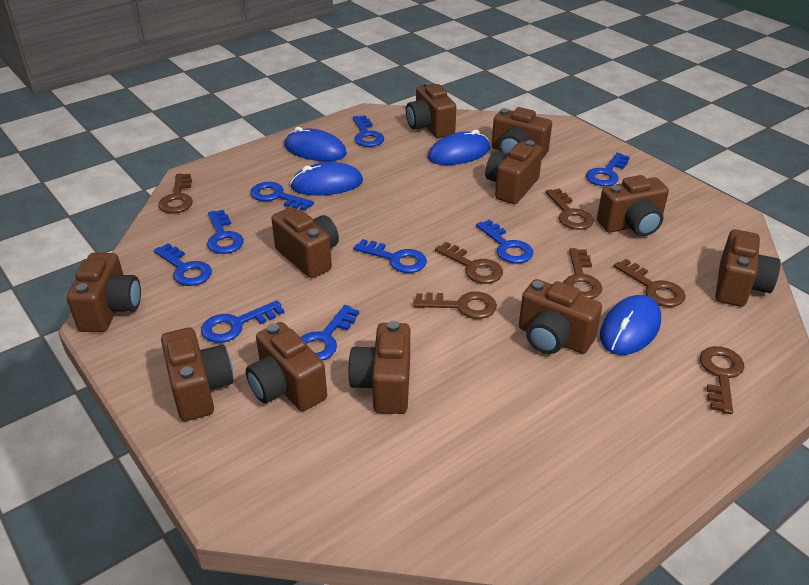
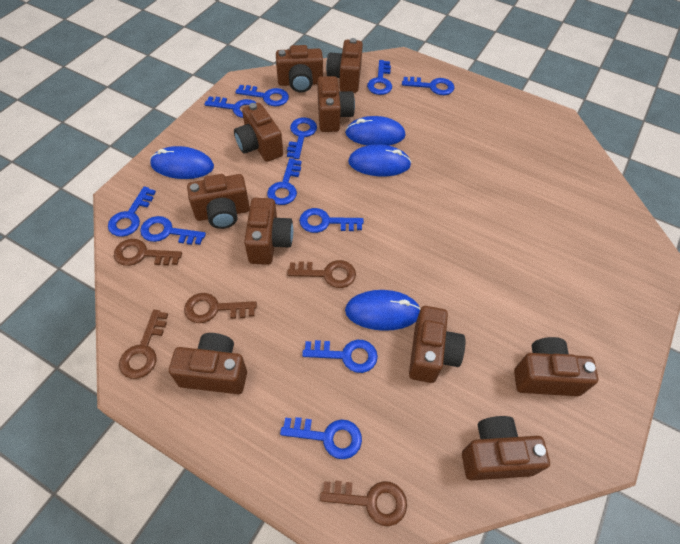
blue key: [154,243,212,286] [201,300,284,343] [207,210,244,254] [250,182,314,211] [301,305,359,361] [353,115,384,147] [354,239,427,273] [476,219,533,264] [586,153,630,186] = 9 -> [108,186,156,237] [140,216,206,245] [204,96,256,118] [235,85,289,106] [267,158,302,205] [280,417,362,459] [287,117,317,159] [299,208,364,233] [302,340,378,373] [367,60,392,95] [402,77,455,95] = 11
brown camera: [67,253,141,332] [161,327,234,421] [246,322,327,412] [271,207,339,278] [348,321,410,414] [406,82,456,138] [485,140,543,204] [492,107,552,159] [519,279,602,354] [597,175,669,236] [716,229,781,307] = 11 -> [169,333,247,394] [187,174,250,229] [234,103,283,162] [244,198,293,265] [276,45,323,93] [318,76,355,132] [326,38,363,93] [409,306,465,383] [462,416,550,481] [514,337,598,396] = 10
brown key: [158,173,193,213] [413,292,497,319] [435,242,503,284] [546,188,594,230] [564,248,602,299] [614,259,686,307] [700,346,745,414] = 7 -> [114,239,182,266] [119,310,168,379] [184,293,257,323] [287,260,356,288] [320,481,407,526] = 5

